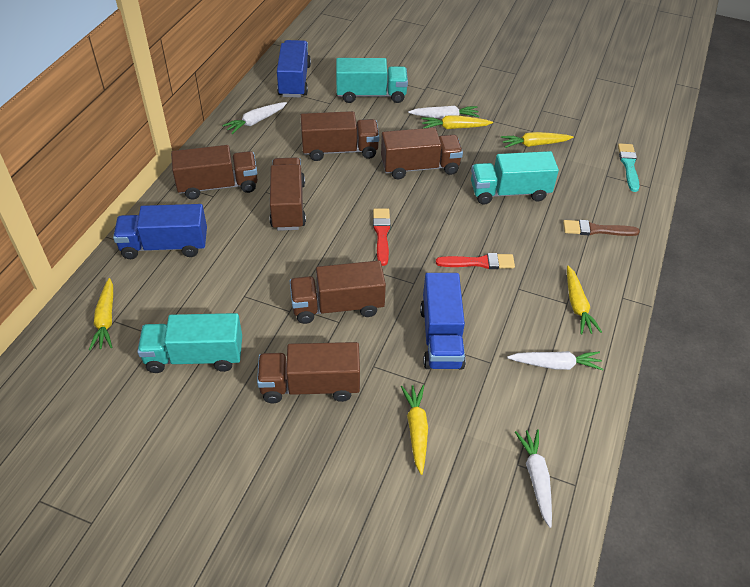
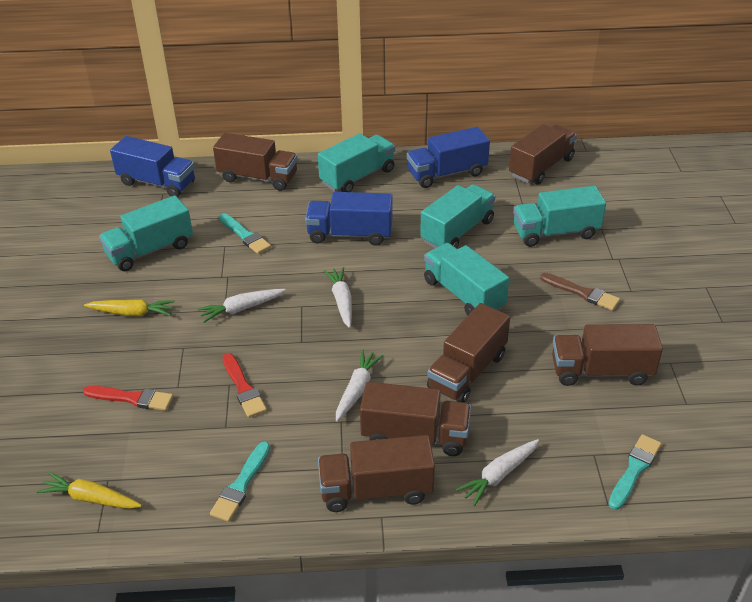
turquoise brush: [618,143,639,192] = 1 -> [210,442,270,522] [219,213,271,254] [608,434,661,510] = 3
turquoise truck: [137,313,242,373] [336,58,408,103] [471,151,559,205] = 3 -> [99,195,193,271] [318,133,395,192] [420,184,495,248] [424,243,509,316] [513,186,606,247] = 5
yellow carrot: [89,278,113,350] [401,385,428,475] [421,115,493,129] [501,132,573,148] [567,266,602,334] = 5 -> [36,472,142,509] [84,299,175,316] = 2

